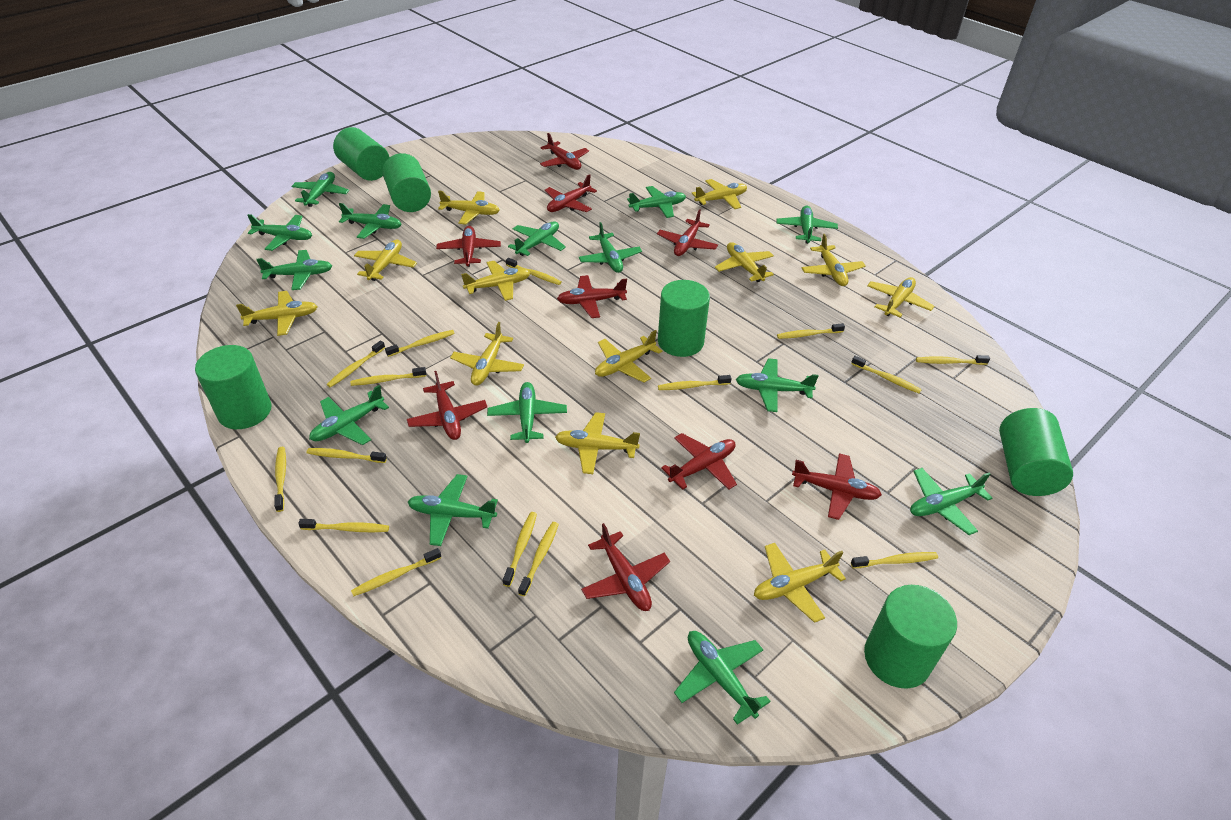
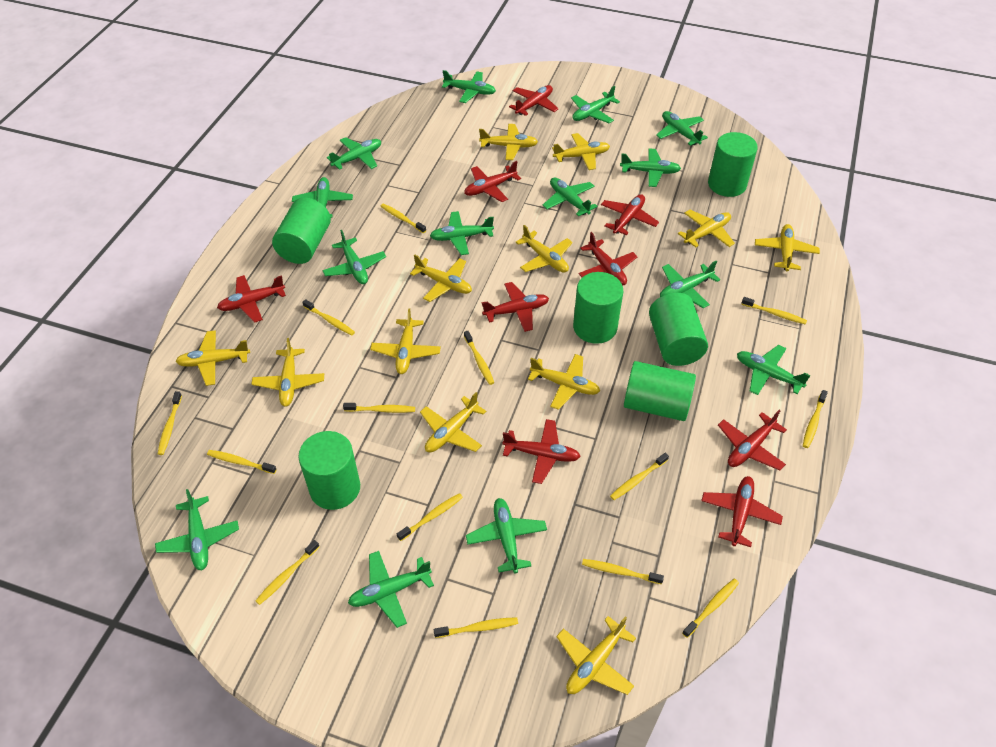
yellow toothbrush: [274,447,286,512] [298,519,389,532] [306,448,387,463] [326,340,385,388] [350,367,426,386] [351,548,441,596] [385,330,455,357] [503,512,537,587] [506,258,561,285] [518,522,559,596] [658,375,732,390] [777,323,845,339] [851,356,922,393] [851,552,938,568] [916,355,990,365] = 15 -> [158,391,182,455] [207,450,277,474] [255,540,319,605] [302,299,355,335] [343,403,415,413] [381,204,426,233] [397,493,463,541] [434,617,518,638] [464,331,494,385] [582,559,664,584] [610,453,669,500] [682,579,739,638] [741,297,807,325] [803,390,828,448] = 14

